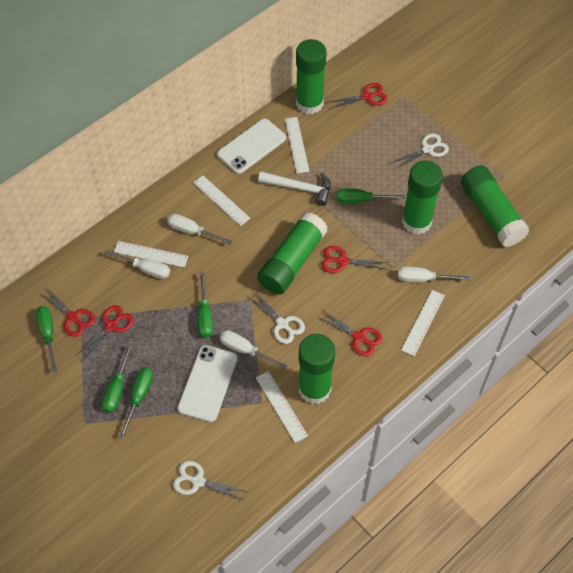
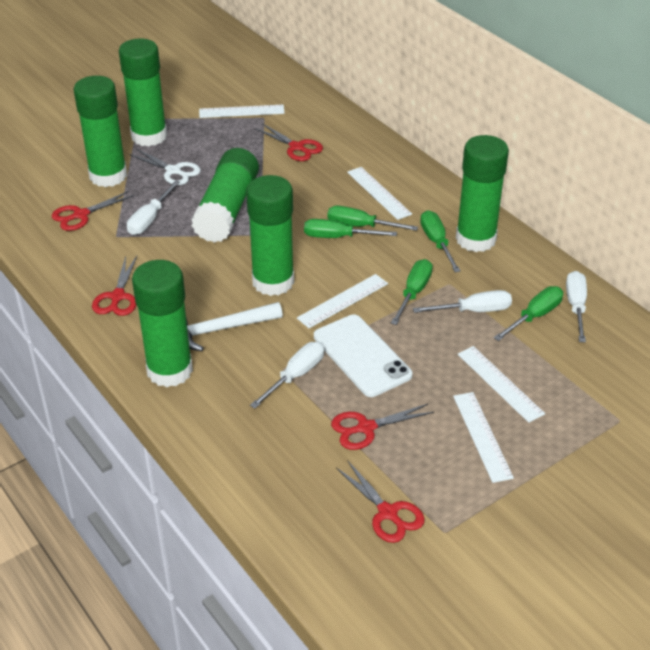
green glue stick: [257,212,328,295] [296,39,327,114] [298,334,335,404] [402,160,443,235] [461,165,529,247] = 5 -> [73,76,127,187] [119,39,167,146] [132,260,193,387] [191,148,259,243] [246,175,294,296] [456,135,509,252] = 6
white phone: [177,345,238,422] [217,118,286,174] = 2 -> [314,315,412,397] = 1
white scissors: [173,461,248,500] [248,291,305,344] [391,133,449,169] = 3 -> [129,149,201,185] = 1

